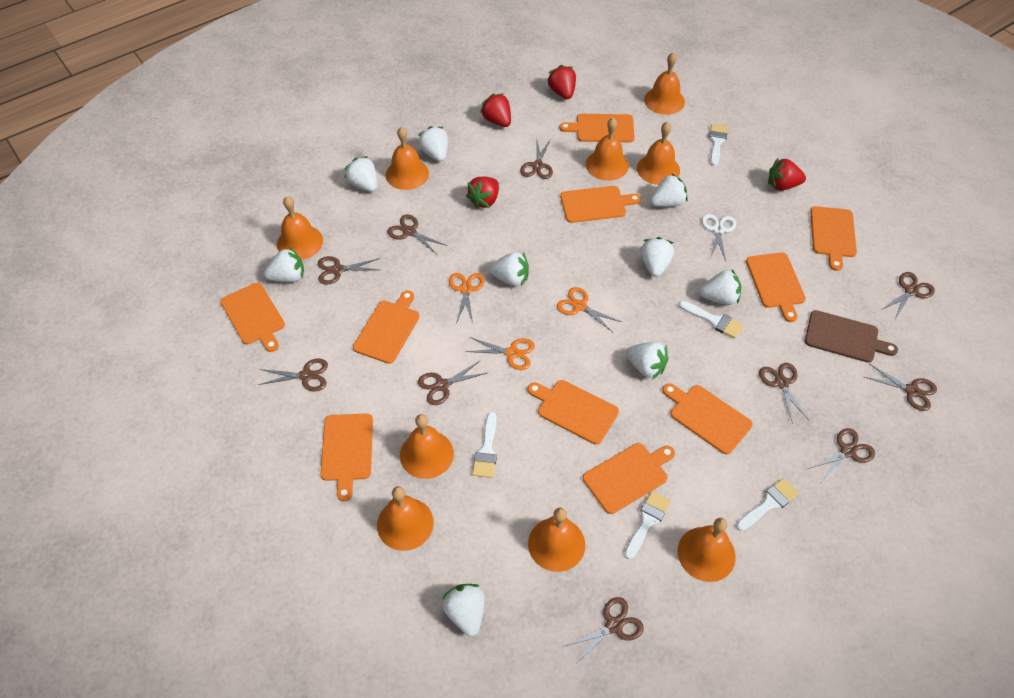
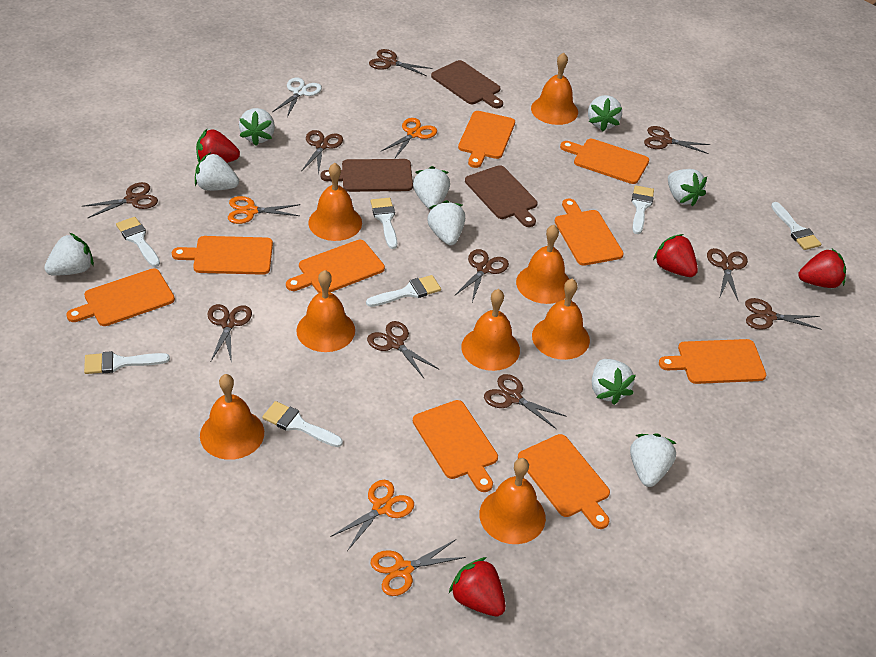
brown cutting board: [805,310,898,363] = 1 -> [321,159,413,192] [431,60,503,108] [465,165,538,227] = 3
orange bell: [277,196,323,260] [377,486,434,551] [386,127,429,190] [400,414,454,479] [528,508,585,572] [586,118,629,181] [637,122,680,185] [644,53,685,115] [678,518,736,582] = 9 -> [200,374,264,460] [296,270,355,352] [308,163,362,241] [461,289,520,371] [479,458,546,544] [516,225,569,304] [531,53,578,125] [532,279,590,360] = 8
orange cutting board: [220,283,285,352] [320,414,373,502] [353,290,420,364] [528,380,619,445] [560,114,635,142] [560,186,641,223] [583,443,675,514] [662,383,753,454] [746,253,806,322] [810,206,857,271] = 10 -> [66,268,175,326] [172,236,273,275] [286,240,385,293] [413,400,498,492] [458,111,515,168] [518,434,610,529] [555,199,624,266] [560,139,649,184] [659,339,766,384] = 9
orange scissors: [449,273,485,323] [466,337,535,370] [557,287,622,332] = 3 -> [228,196,300,224] [330,480,414,551] [370,540,466,596] [381,118,437,158] = 4
white brush: [472,412,497,478] [624,491,671,559] [679,301,743,338] [709,124,728,166] [736,478,799,531] = 5 -> [84,351,170,374] [116,217,160,267] [262,401,343,447] [366,275,441,307] [371,198,397,249] [632,185,654,234] [771,202,821,250] = 7

